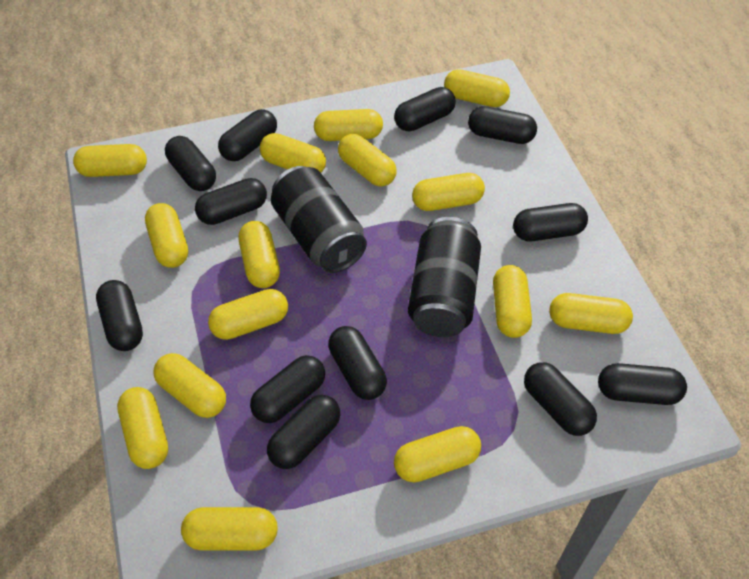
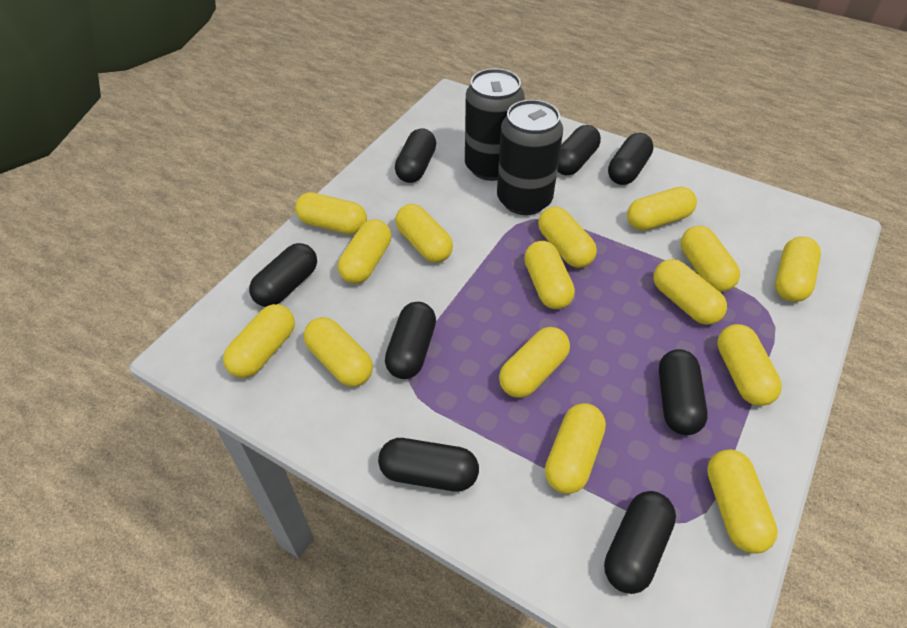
black capsule: [96,280,143,351] [165,136,216,191] [195,178,267,225] [218,109,277,161] [250,355,325,423] [267,395,340,469] [328,326,387,400] [394,87,456,132] [468,106,537,144] [513,203,588,241] [524,362,597,436] [598,363,687,405] = 12 -> [249,243,317,307] [378,438,479,492] [385,302,436,379] [395,128,436,183] [557,125,601,175] [604,491,676,594] [608,133,654,185] [659,349,708,435] = 8

